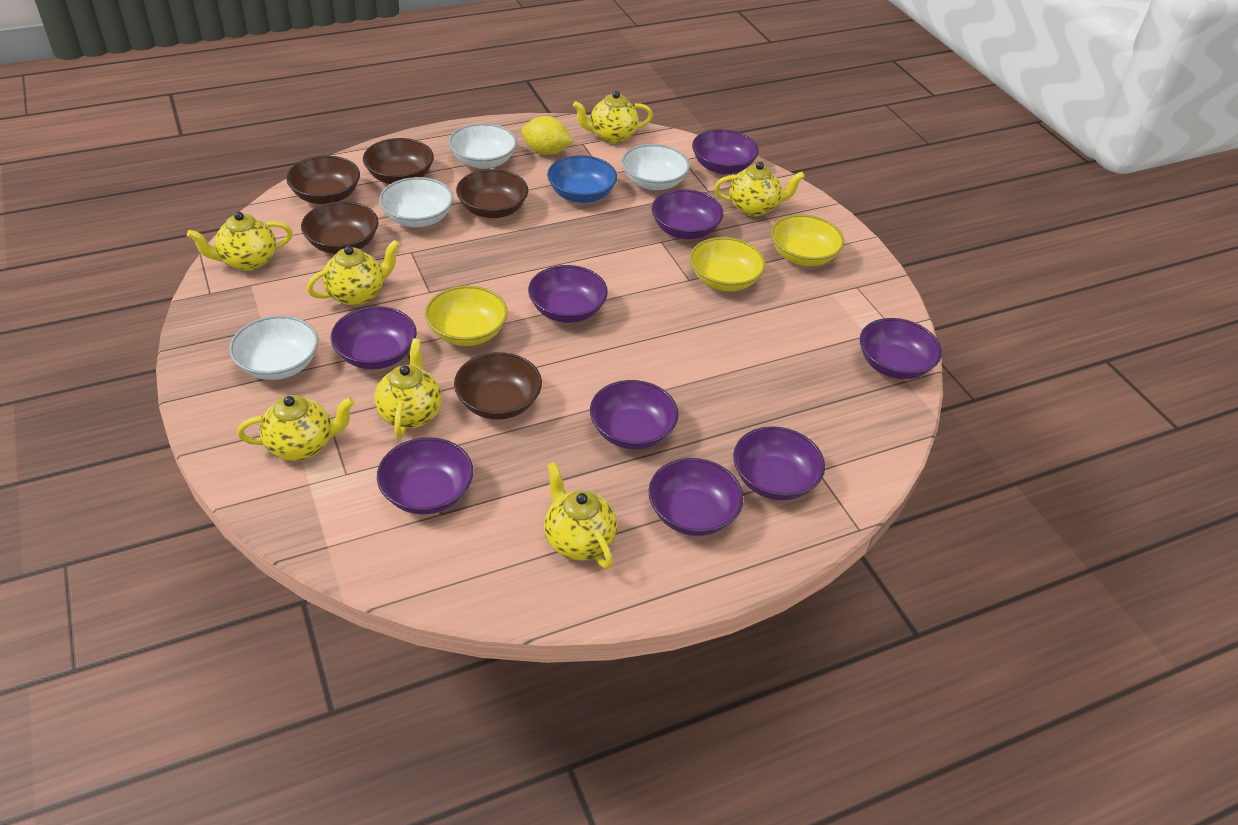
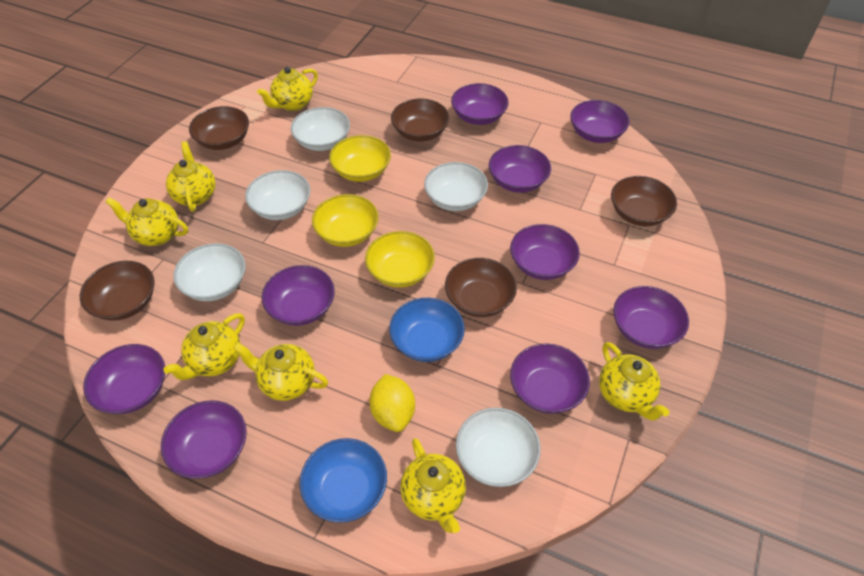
blue bowl: [547,155,617,203] = 1 -> [300,438,387,523] [389,298,465,362] = 2
white bowl: [229,315,318,380] [379,177,453,227] [449,123,517,169] [622,144,690,190] = 4 -> [173,243,246,301] [245,170,310,220] [291,107,350,151] [424,162,488,211] [456,408,541,487] = 5

